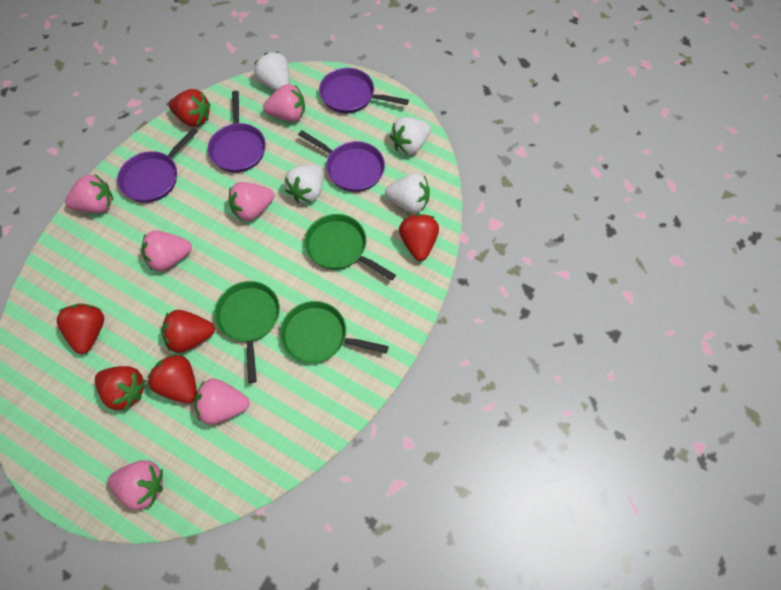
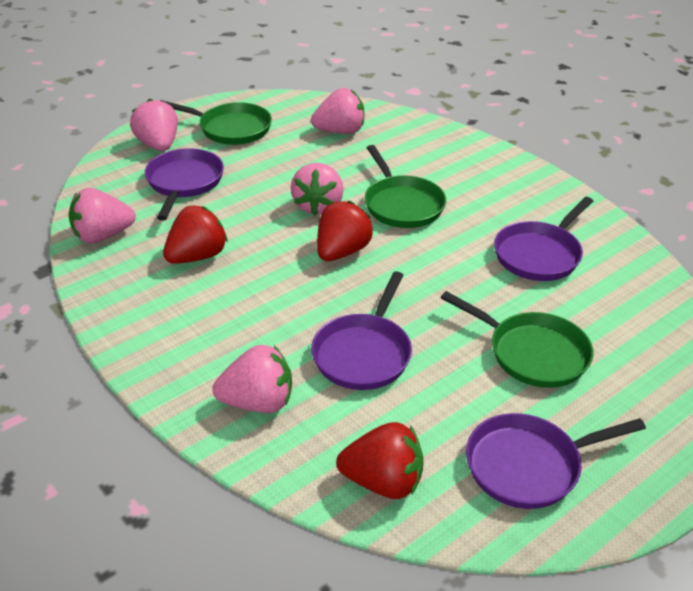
pink strawberry: [65,174,113,213] [107,460,163,510] [141,230,192,271] [194,379,249,425] [229,182,274,221] [263,84,305,122] = 6 -> [69,188,136,243] [130,99,178,151] [212,345,292,413] [291,163,344,216] [311,88,364,134] = 5
red strawberry: [57,303,104,354] [95,366,146,411] [147,354,197,403] [161,310,215,353] [169,89,210,127] [399,214,439,261] = 6 -> [163,206,228,264] [317,201,373,261] [336,422,424,499] = 3
white strawberry: [254,52,289,91] [285,164,323,203] [385,173,430,213] [390,117,431,155] = 4 -> none = 0

